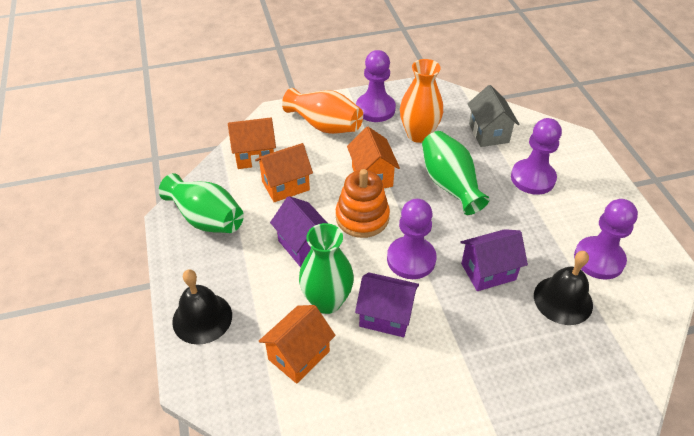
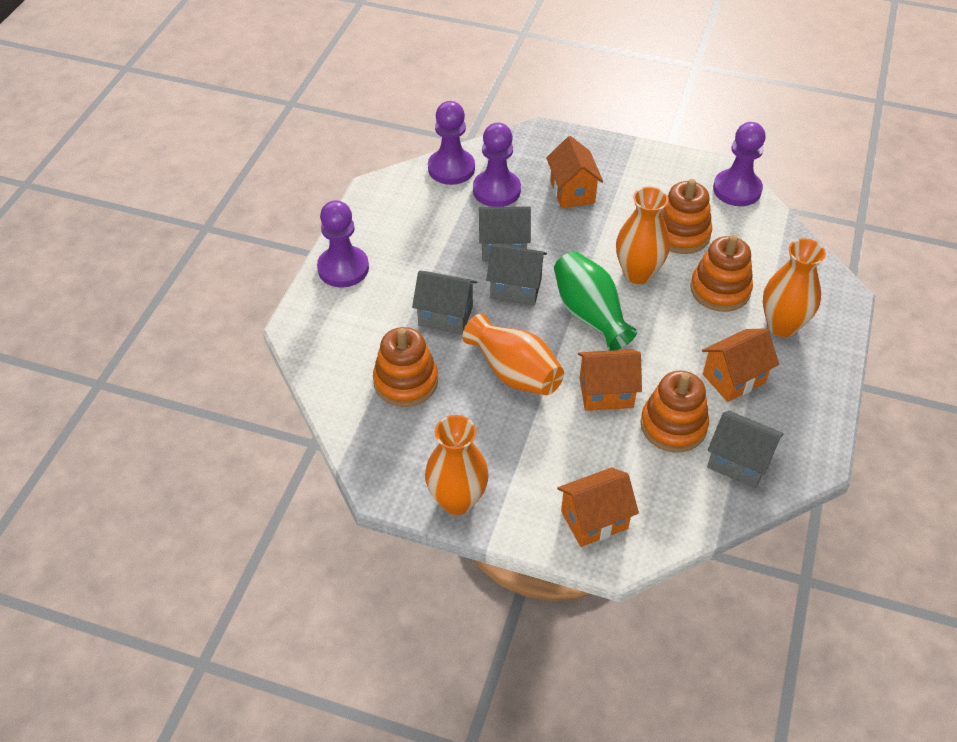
black bell: [172,269,232,345] [534,251,593,325] = 2 -> none = 0
green vase: [159,173,244,233] [299,223,354,314] [422,131,490,215] = 3 -> [554,251,637,351] = 1
grey house: [468,85,519,147] = 1 -> [412,271,477,335] [479,207,531,261] [486,244,547,306] [707,410,784,488] = 4
orange stacking toy: [336,169,390,238] = 1 -> [373,327,438,407] [640,371,709,452] [661,179,712,254] [690,235,753,312] = 4
orange vase: [282,88,363,134] [400,59,443,143] = 2 -> [425,415,489,515] [463,314,564,395] [616,187,670,284] [763,239,826,337] = 4
purple house: [270,196,327,267] [355,272,419,337] [460,229,528,291] = 3 -> none = 0

